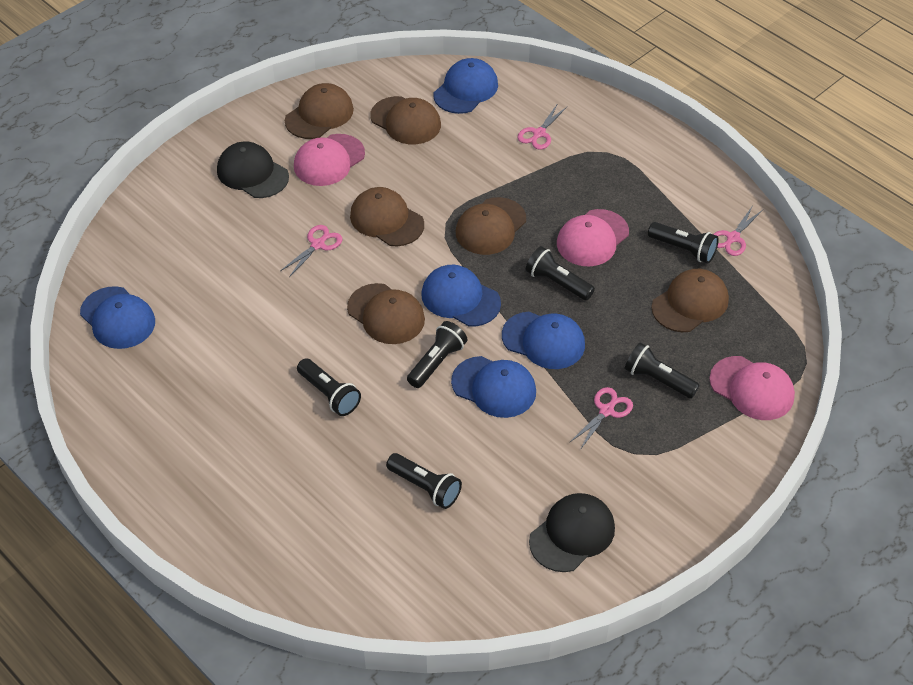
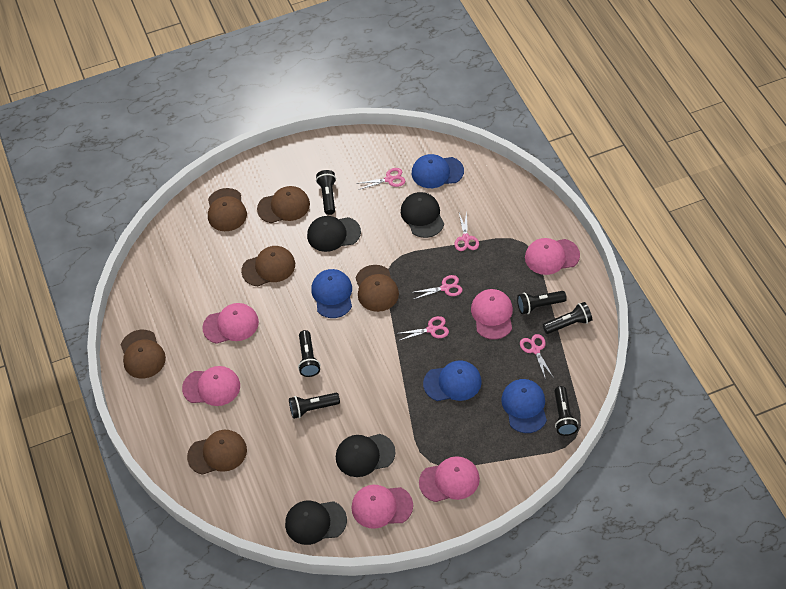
black cap: [217,141,289,198] [529,493,615,572] = 2 -> [285,501,347,545] [307,216,361,252] [336,434,395,477] [401,192,444,238] = 4
blue cap: [80,286,155,349] [421,265,501,327] [434,58,498,114] [451,356,536,418] [502,311,585,369] = 5 -> [311,269,352,318] [412,154,464,188] [423,360,482,401] [501,379,547,433] = 4
pink cap: [294,134,365,186] [557,209,629,266] [709,356,795,420] = 3 -> [182,366,240,406] [202,303,259,344] [351,485,413,529] [419,456,480,502] [471,289,513,340] [525,238,580,275] = 6
pink scissors: [280,225,342,277] [517,103,567,150] [570,387,633,450] [713,207,763,256] = 4 -> [358,168,405,190] [396,316,449,341] [411,275,463,299] [454,211,479,251] [520,334,554,380] = 5

